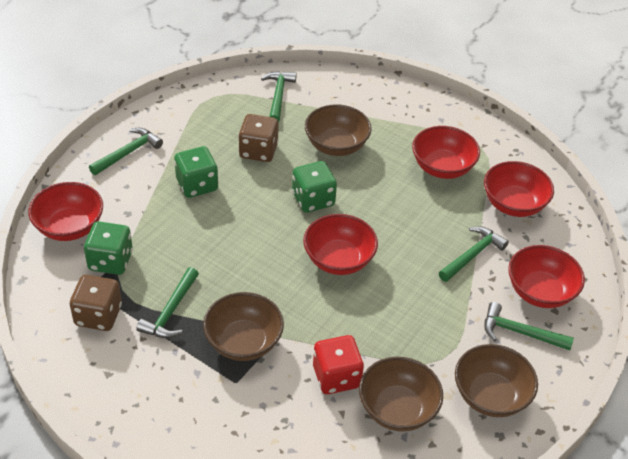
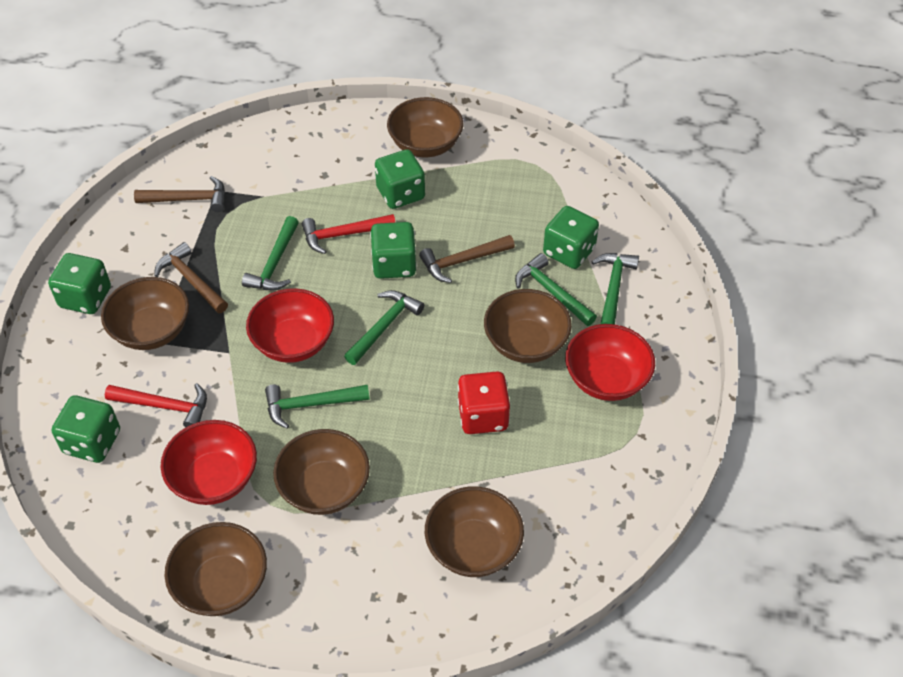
brown bowl: [203,292,284,361] [305,105,372,156] [359,357,443,431] [455,344,538,417] = 4 -> [101,277,189,350] [165,522,267,616] [273,429,370,515] [387,97,463,157] [425,486,524,577] [484,289,572,363] = 6
brown dice: [70,275,122,331] [238,114,279,162] = 2 -> none = 0
brown hammer: none = 0 -> [134,176,225,212] [154,242,228,313] [419,235,515,283] = 3
green dice: [84,221,133,275] [174,146,218,198] [292,161,337,213] = 3 -> [48,253,111,314] [52,395,120,463] [370,222,417,279] [375,149,425,209] [543,206,599,269] = 5
red bowl: [28,182,103,241] [303,214,378,275] [412,126,480,179] [484,161,554,217] [508,245,585,308] = 5 -> [161,420,257,505] [246,288,334,363] [565,324,655,401] = 3
red hammer: none = 0 -> [105,383,207,427] [302,214,396,254] = 2

